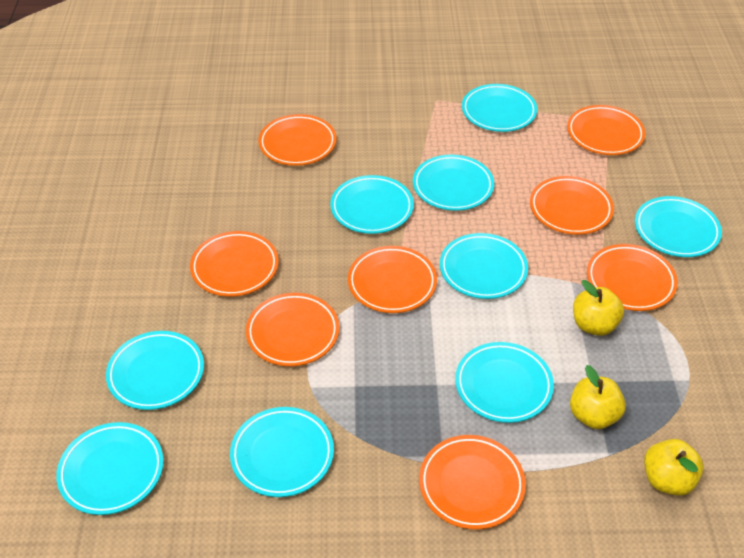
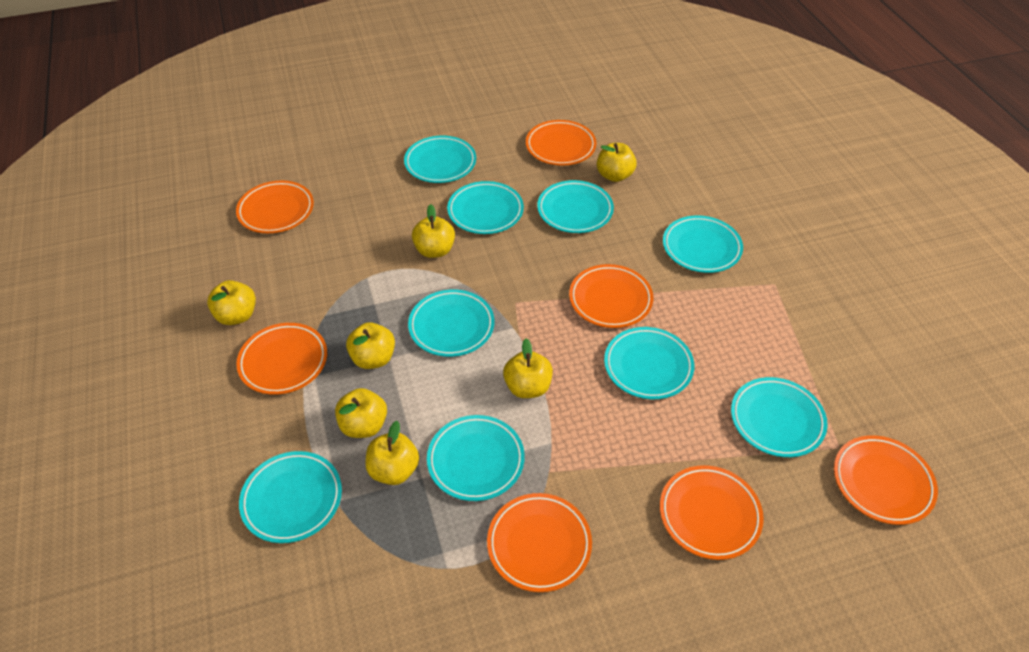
orange plate: [190,231,279,297] [246,293,339,366] [259,114,337,166] [348,246,437,313] [419,435,526,529] [530,176,614,235] [567,105,645,155] [587,244,678,311] = 8 -> [236,180,314,233] [236,323,327,395] [487,493,592,592] [526,120,596,165] [569,264,653,328] [660,465,764,560] [834,435,938,525] = 7
yellow apple: [570,365,626,429] [573,280,624,336] [644,439,704,496] = 3 -> [207,280,256,325] [335,388,387,438] [346,322,395,369] [366,421,419,485] [412,204,455,258] [503,338,553,398] [597,143,637,182] = 7

